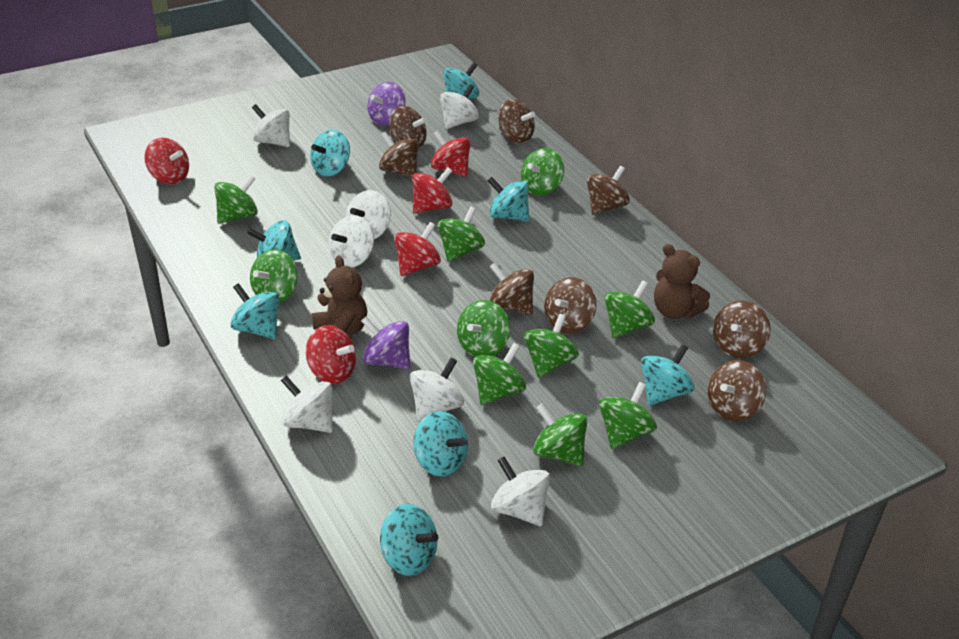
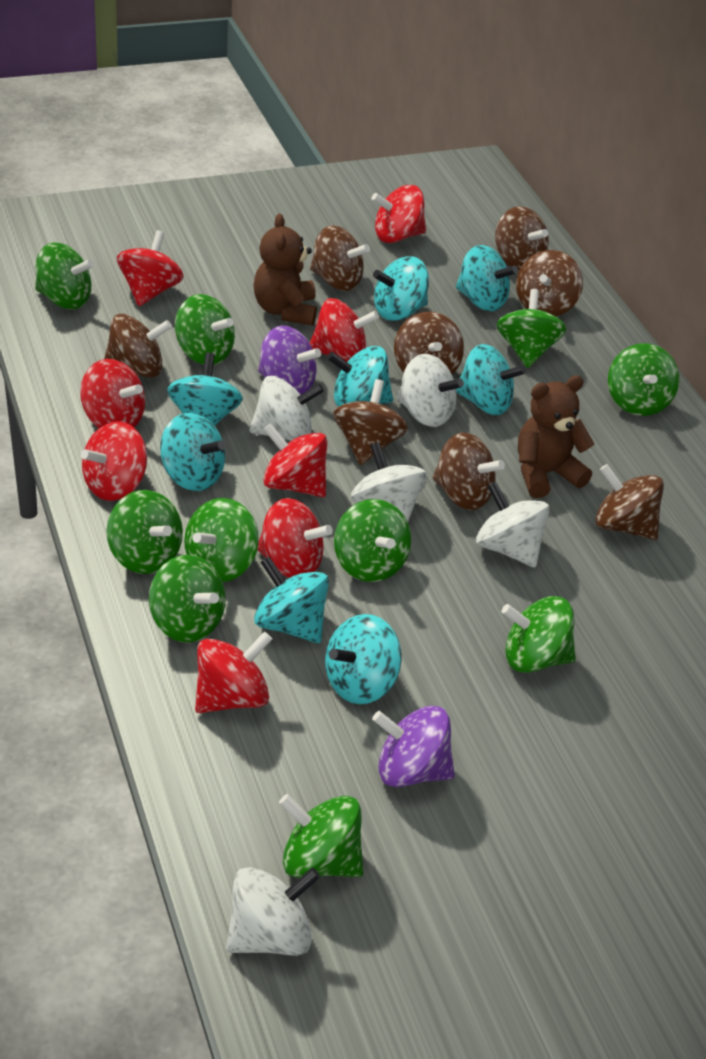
red spinning top: [144,138,189,184] [306,325,356,384] [394,222,441,276] [412,167,452,214] [431,130,471,177] = 5 -> [80,359,145,428] [81,421,147,501] [117,230,184,306] [195,632,272,713] [257,498,333,578] [263,423,327,497] [310,298,379,362] [372,185,426,243] = 8
white spinning top: [252,104,290,147] [281,375,333,433] [329,215,374,268] [346,190,391,239] [410,357,464,421] [440,84,479,129] [491,456,550,526] = 7 -> [226,867,320,956] [250,376,324,441] [351,442,427,522] [397,354,464,427] [476,482,550,567] = 5

